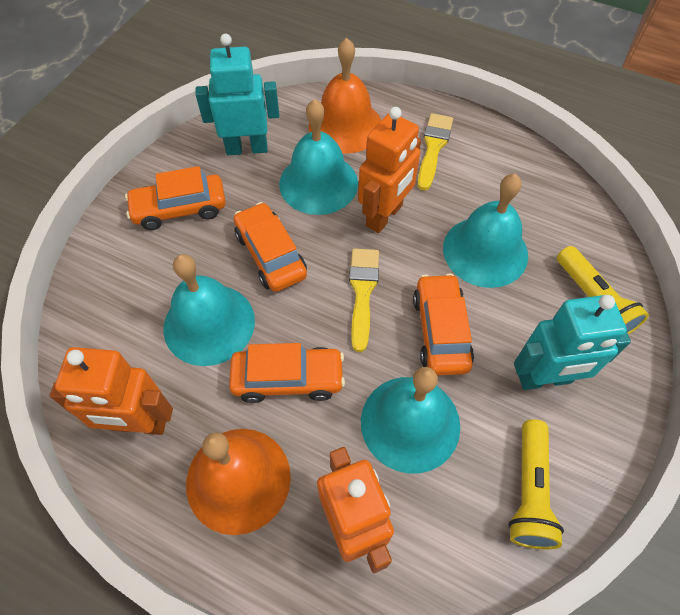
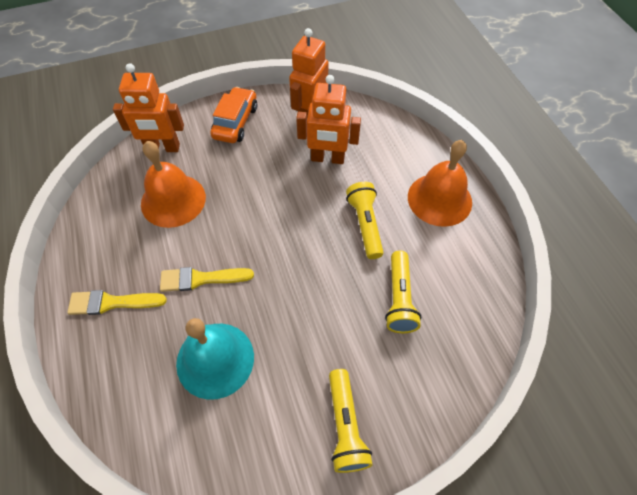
orange car: [125,166,226,230] [229,343,345,403] [234,202,307,292] [413,273,474,375] = 4 -> [210,87,257,143] = 1
turquoise bell: [163,254,255,366] [279,99,358,215] [361,367,460,474] [443,174,528,288] = 4 -> [176,318,254,400] = 1
turquoise robot: [195,34,279,155] [514,295,631,390] = 2 -> none = 0
yellow flashlight: [508,419,564,549] [557,246,649,334] = 2 -> [329,369,373,473] [346,182,384,259] [385,250,421,333] = 3

